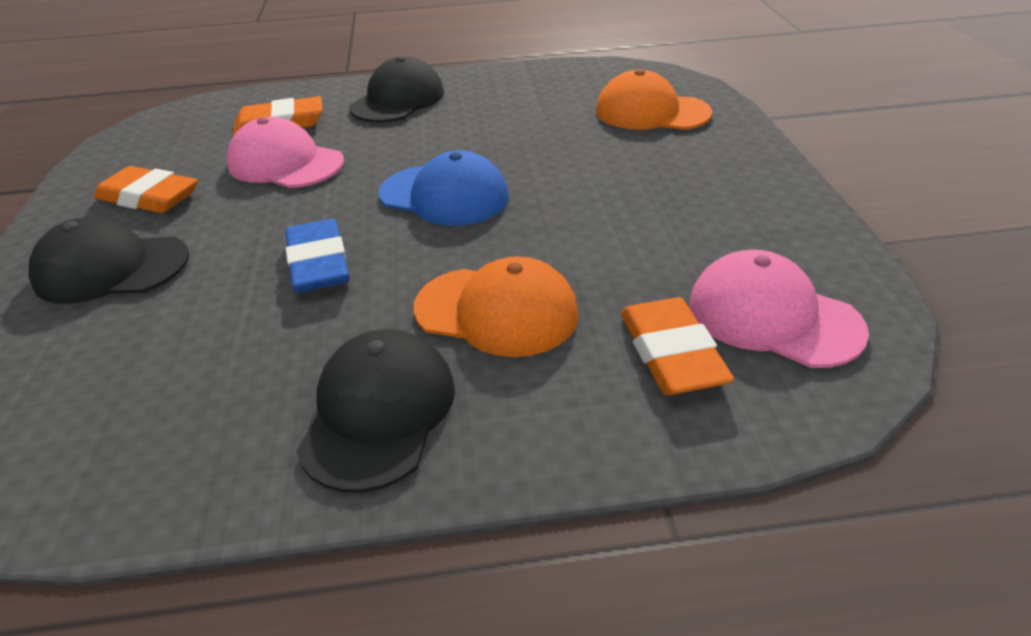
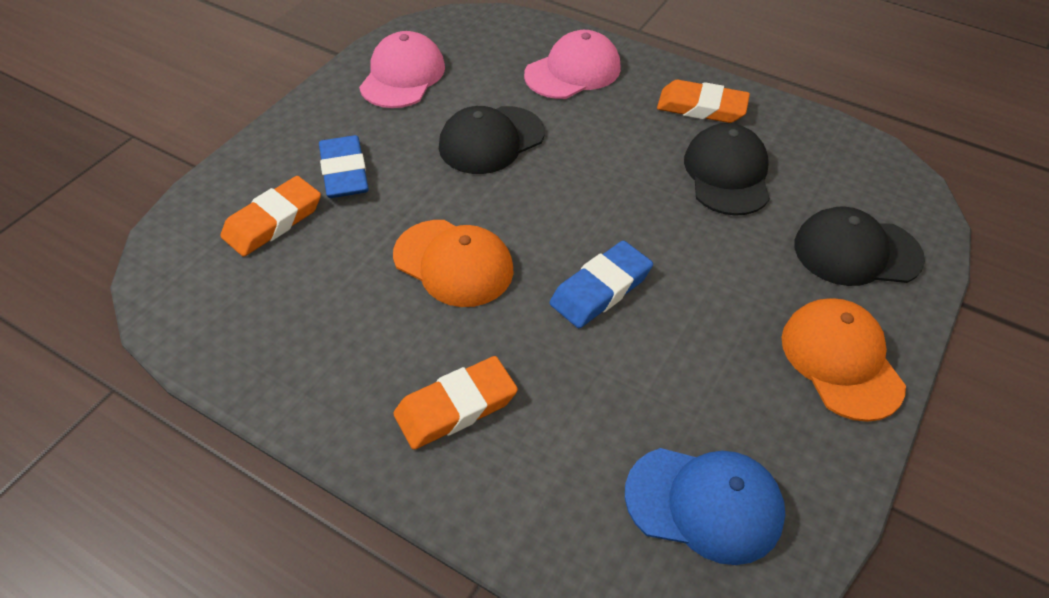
blue eraser: [285,219,350,293] = 1 -> [319,135,369,198] [550,241,653,328] = 2

